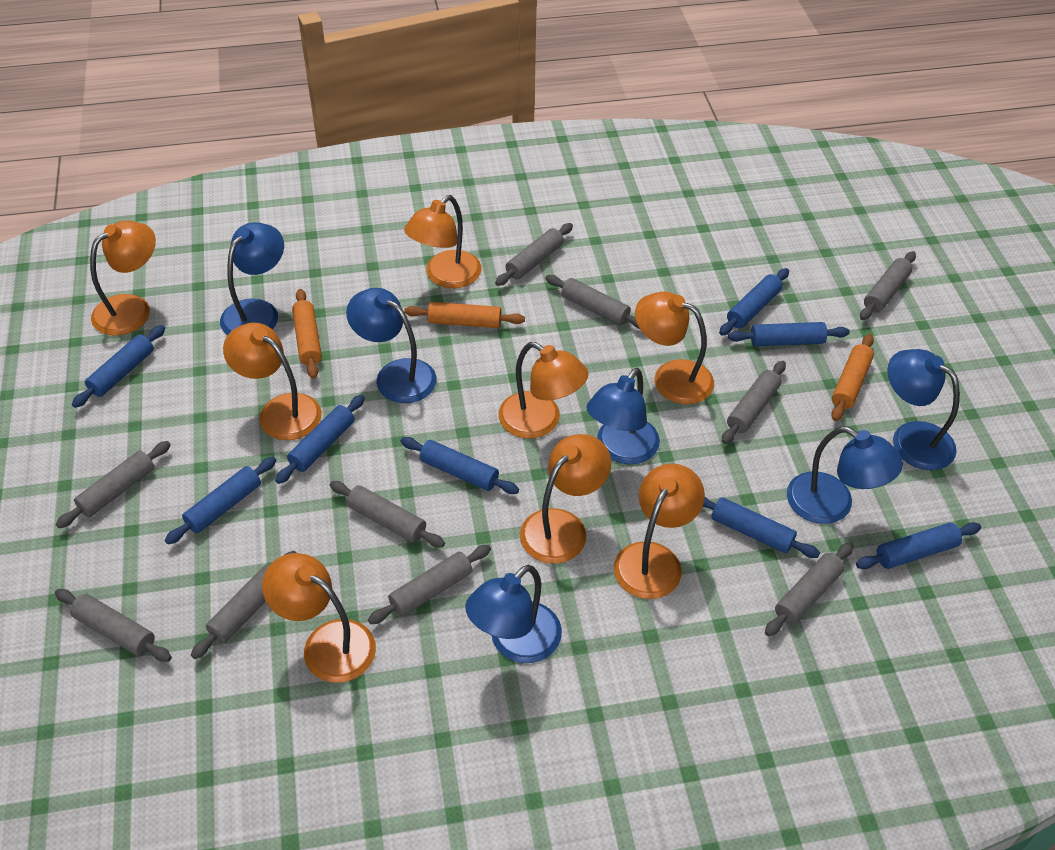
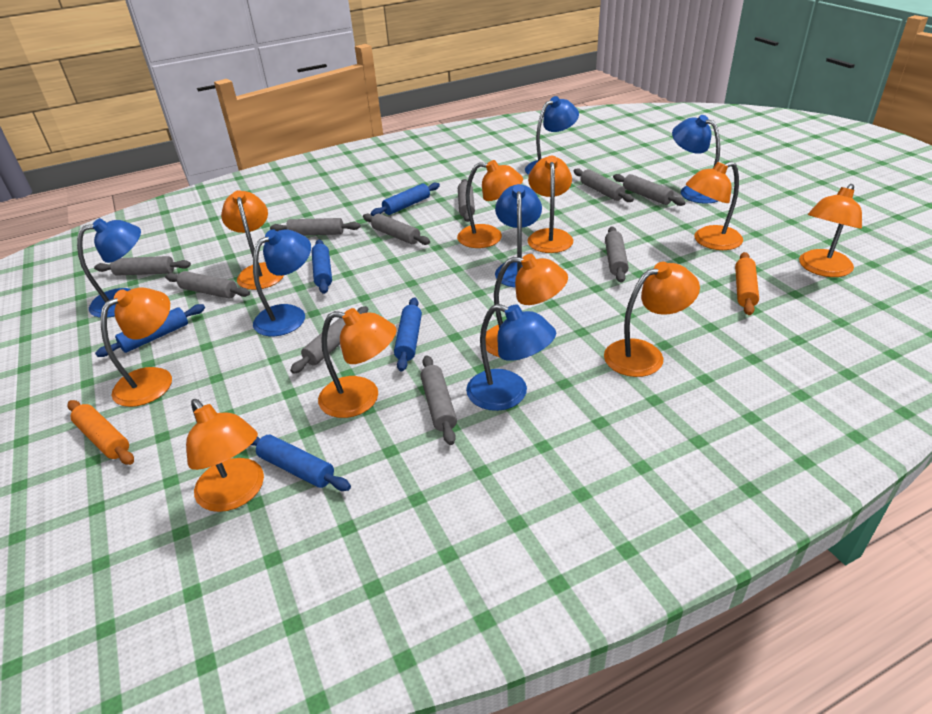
blue rolling pin: [72,325,165,408] [165,457,276,544] [275,395,365,484] [401,437,519,494] [703,497,820,558] [719,268,789,335] [728,322,850,346] [856,522,981,569] = 8 -> [95,304,205,357] [251,435,351,491] [312,240,332,294] [371,183,440,216] [394,297,422,372] = 5
orange lamp: [90,221,156,336] [223,323,322,440] [262,553,376,683] [404,195,481,288] [499,342,588,438] [520,434,611,564] [614,464,705,599] [635,292,714,404] = 8 -> [101,287,172,407] [186,399,264,512] [221,190,284,290] [318,308,396,418] [457,160,523,248] [486,254,568,357] [528,156,573,253] [604,262,700,377] [686,162,743,250] [799,184,862,277] = 10
orange rolling pin: [292,289,322,379] [404,302,525,328] [831,334,874,421] = 3 -> [68,400,134,465] [735,252,759,315] = 2

